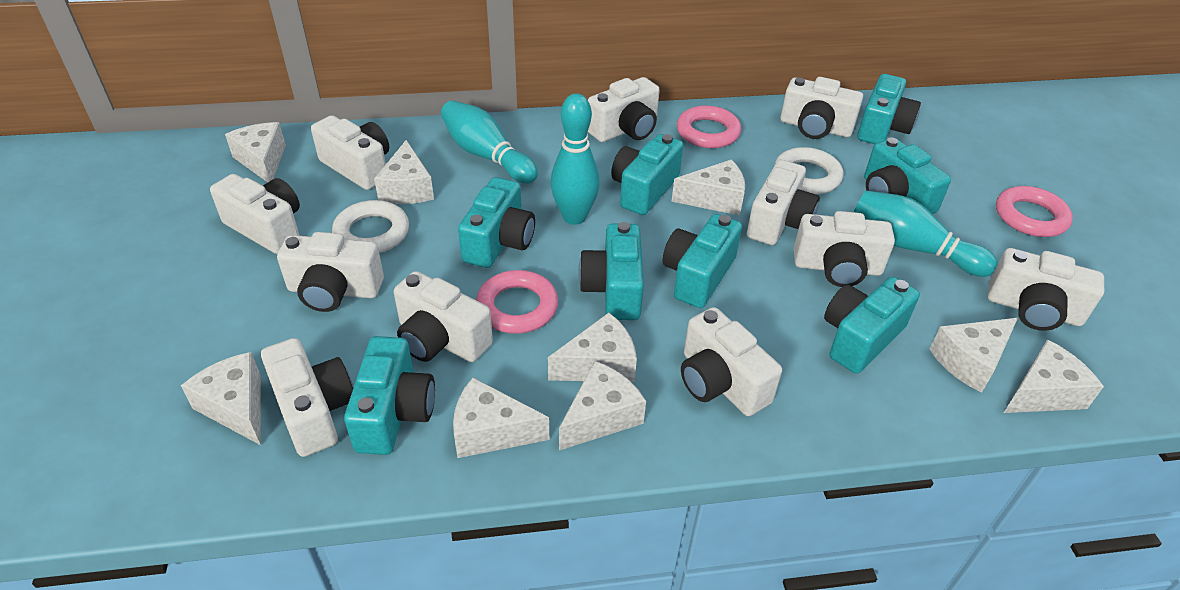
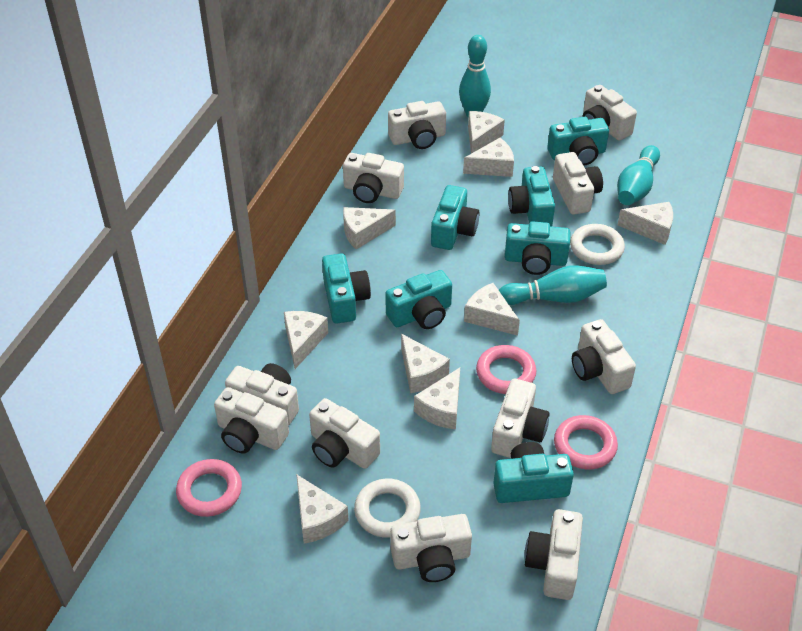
turquoise camera: [344,336,435,455] [458,177,535,268] [578,222,644,320] [611,134,683,215] [663,214,742,308] [824,277,920,374] [858,74,921,144] [864,138,951,214] = 8 -> [322,253,371,324] [385,270,452,329] [431,185,479,250] [493,442,574,503] [505,221,571,275] [508,166,555,227] [547,117,609,166] = 7

